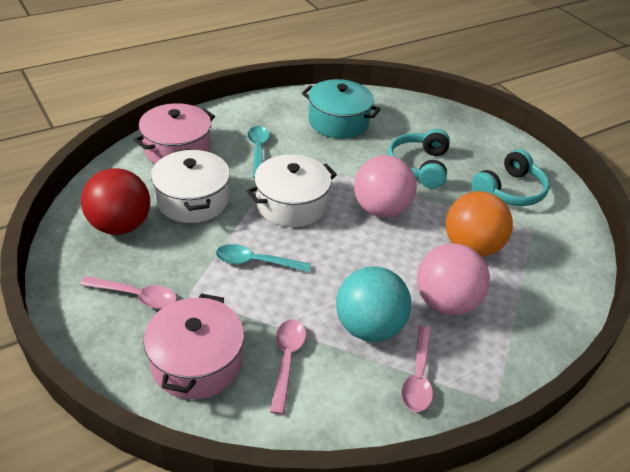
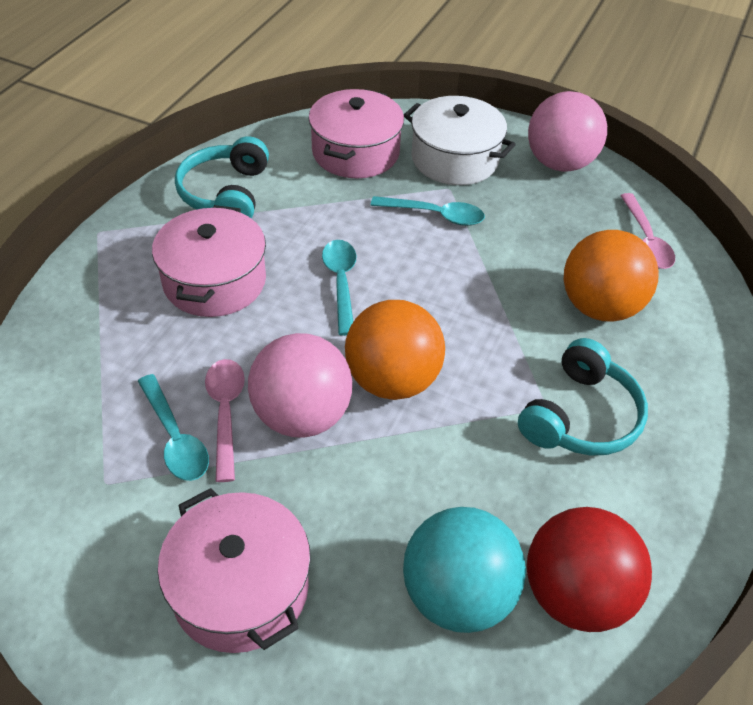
orange ball: [446,191,513,257] = 1 -> [345,300,445,400] [564,230,659,322] = 2
pink pot: [134,103,215,164] [143,293,244,399] = 2 -> [152,205,266,317] [158,488,311,653] [309,89,404,178] = 3
pink spoon: [80,276,177,309] [270,319,306,415] [401,325,433,412] = 3 -> [205,359,245,482] [620,193,675,269] = 2
turquoise pot: [302,79,381,139] = 1 -> none = 0
turquoise spoon: [216,244,311,272] [247,126,269,178] = 2 -> [138,374,209,481] [322,240,356,336] [370,196,485,226] = 3
white pot: [151,149,230,223] [247,154,337,227] = 2 -> [404,96,516,185] = 1

